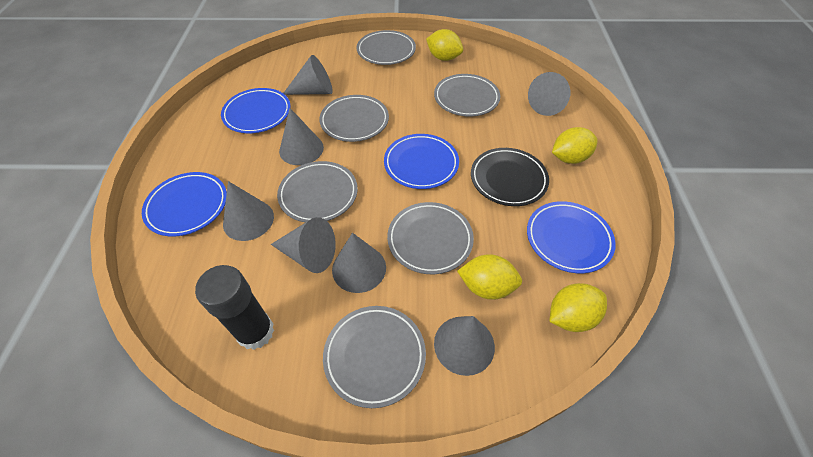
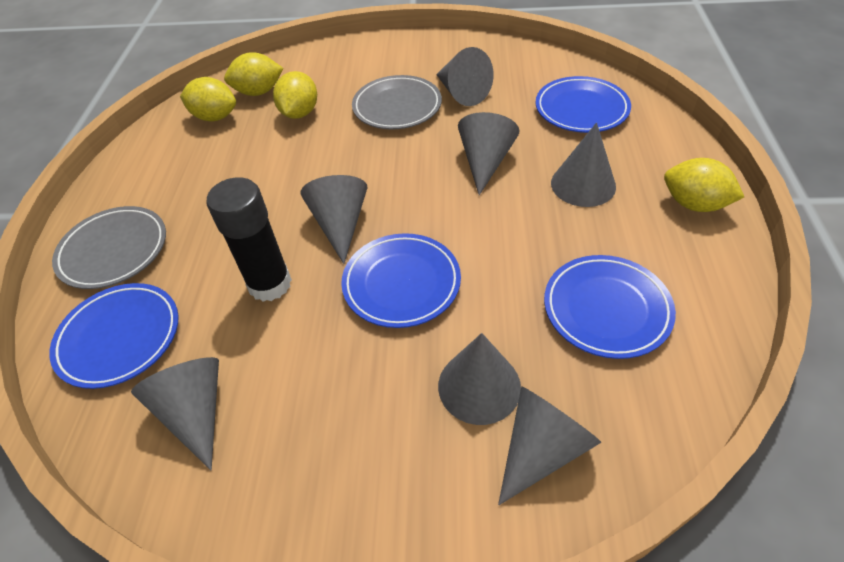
black plate: [471,148,549,206] = 1 -> none = 0
grey plate: [277,161,358,222] [319,95,389,142] [323,306,426,408] [357,30,416,65] [387,202,474,274] [434,74,500,117] = 6 -> [52,206,166,289] [352,75,442,130] = 2

